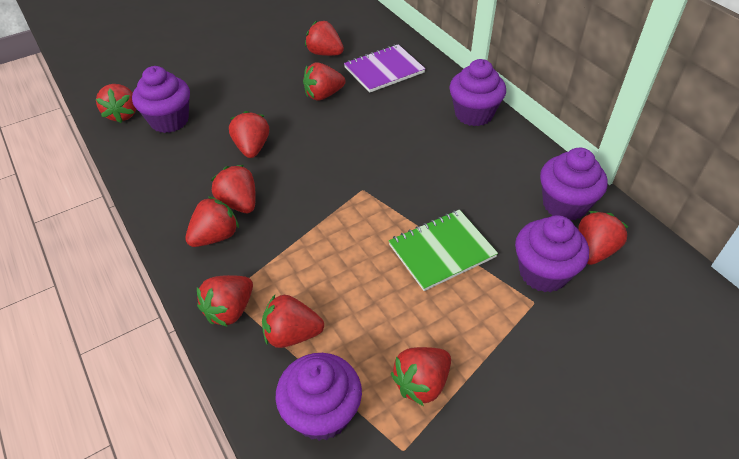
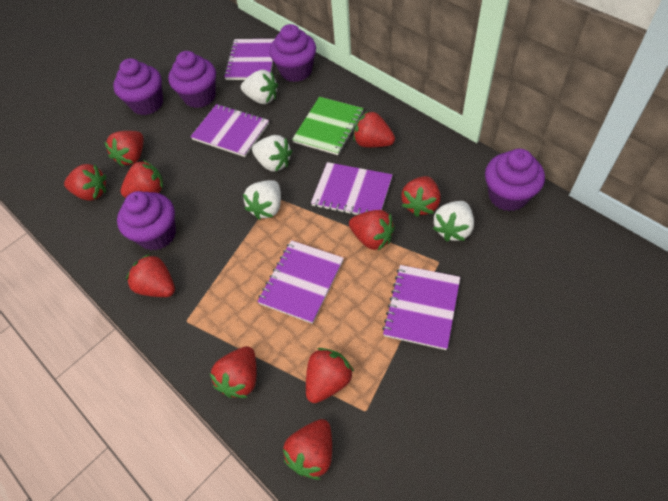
purple notebook: [344,44,425,93] = 1 -> [190,104,269,157] [224,39,275,80] [257,240,344,324] [311,162,393,215] [382,265,460,350] = 5
white strawberry: none = 0 -> [241,70,278,104] [243,180,281,220] [252,135,292,172] [433,201,474,242] = 4

